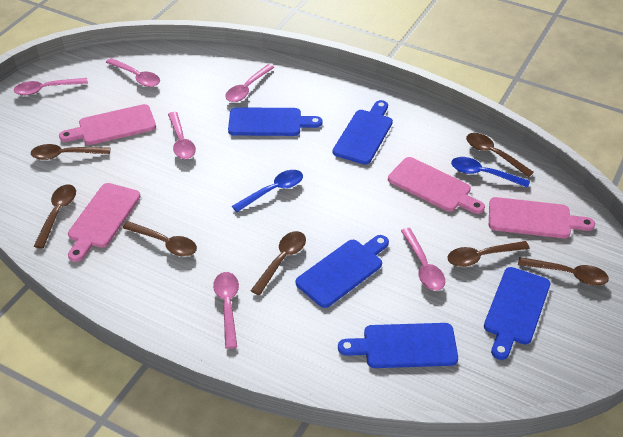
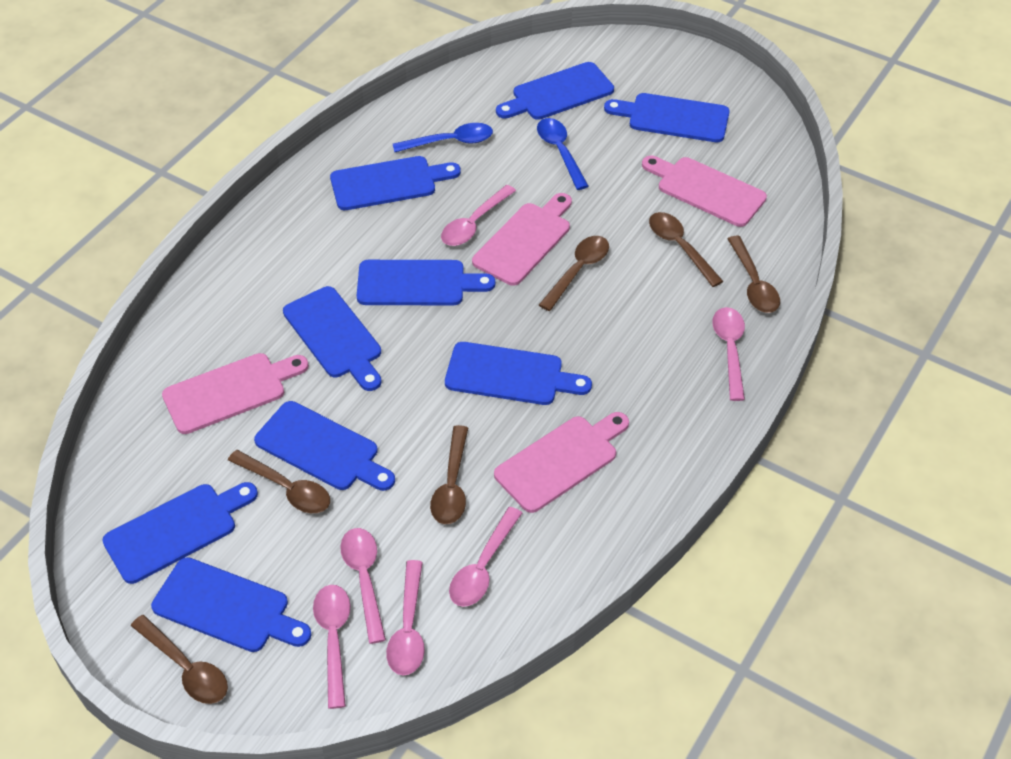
blue cutting board: [228,107,323,136] [295,235,389,308] [333,100,393,165] [338,323,458,368] [484,267,550,360] = 5 -> [102,482,258,584] [151,557,311,652] [254,401,395,491] [283,286,381,391] [330,156,461,210] [356,260,495,305] [445,342,592,405] [496,62,614,120] [604,93,730,142] = 9
brown spoon: [31,144,110,160] [33,184,76,249] [123,221,197,257] [251,231,306,295] [447,241,530,267] [466,133,534,177] [518,257,609,286] = 7 -> [130,615,228,704] [228,450,330,513] [430,425,468,524] [539,236,609,311] [649,212,723,287] [728,236,780,313] = 6

